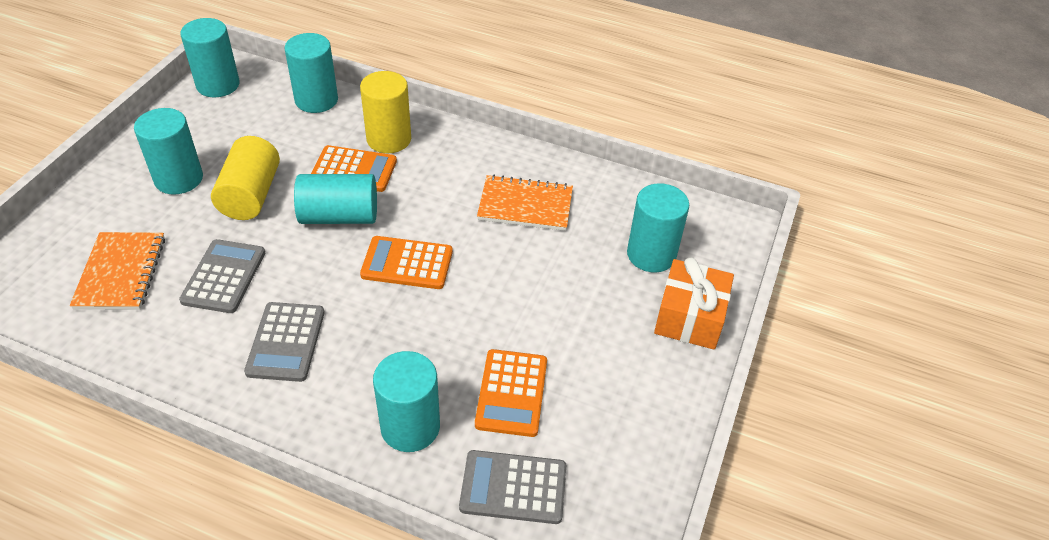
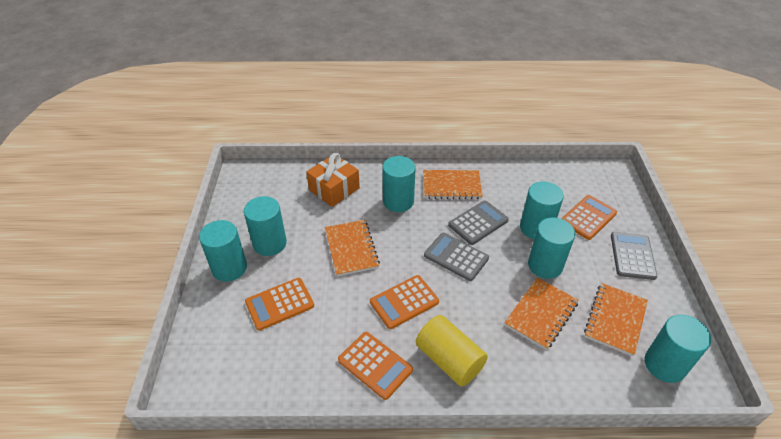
orange calculator: [311,145,397,192] [360,236,453,289] [475,349,547,437] = 3 -> [245,278,314,331] [338,332,413,400] [370,275,439,329] [561,195,617,240] = 4
orange notebook: [70,232,165,310] [477,175,573,231] = 2 -> [325,220,380,276] [424,170,483,199] [504,278,579,350] [584,283,648,356] = 4
yellow cylinder: [211,136,280,220] [360,71,411,153] = 2 -> [416,315,488,386] = 1

